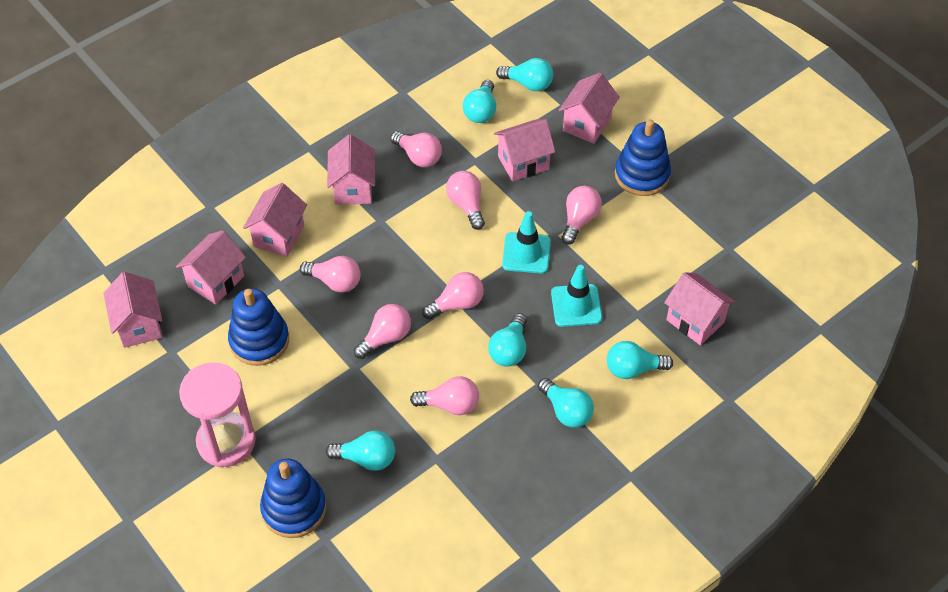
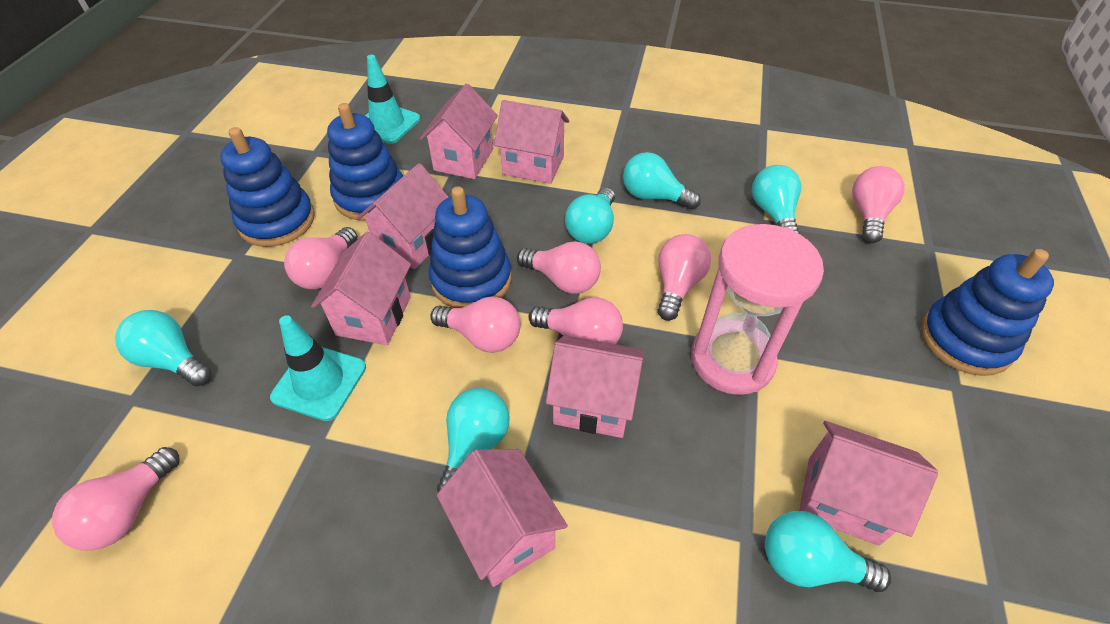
blue stacking toy: [228,288,289,366] [260,458,326,538] [615,119,671,196] = 3 -> [220,127,315,247] [327,103,403,221] [429,187,511,308] [921,249,1054,376] = 4

